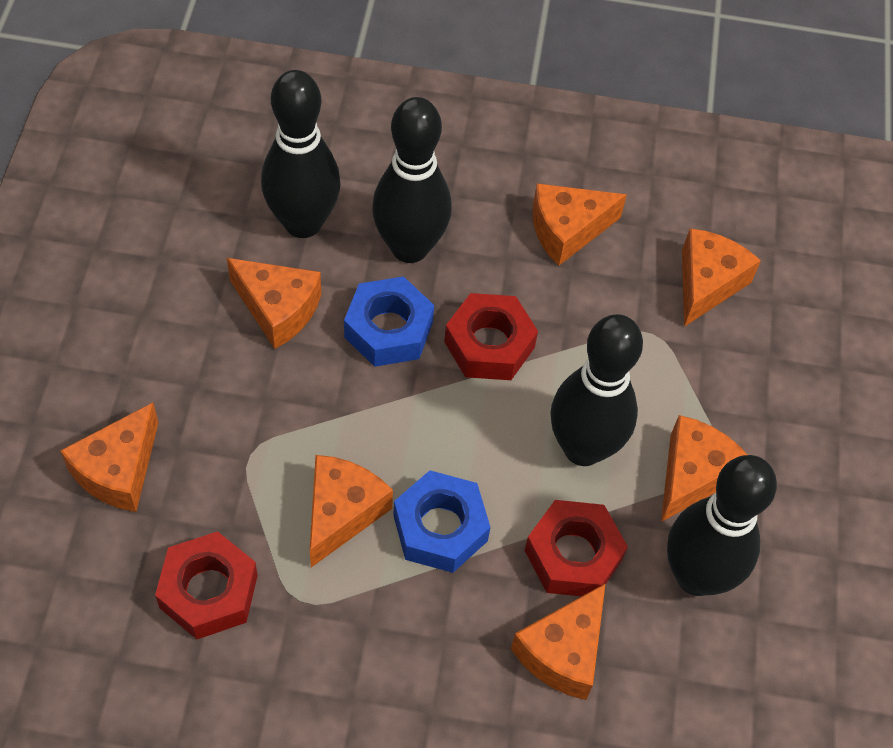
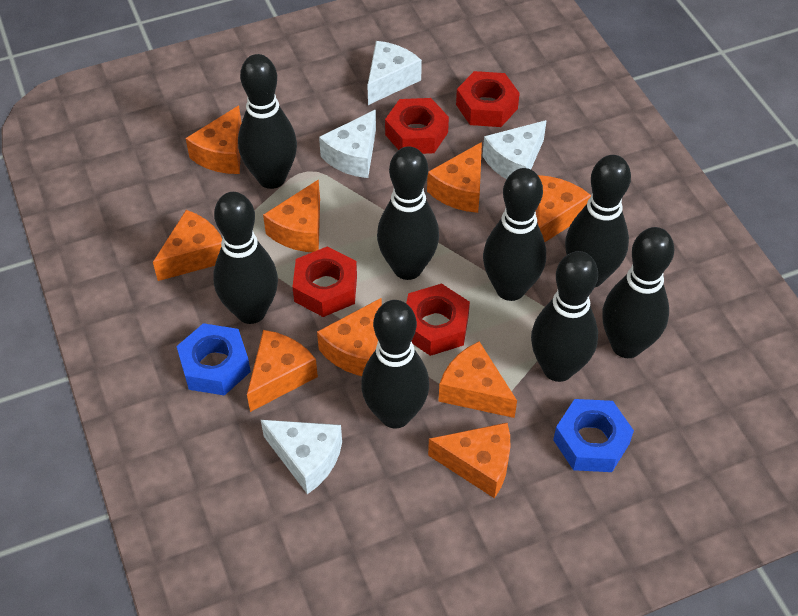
black bowling pin: [261,70,341,238] [372,97,452,263] [551,314,643,466] [667,455,777,596] = 4 -> [213,192,278,324] [238,54,297,189] [361,300,429,428] [377,146,439,280] [483,168,546,301] [531,251,598,382] [565,155,631,287] [602,227,674,358] = 8
orange cheese: [60,403,159,512] [227,258,321,349] [310,455,393,567] [511,583,606,700] [533,183,627,266] [661,415,747,522] [682,228,761,327] = 7 -> [153,210,222,281] [186,106,242,174] [247,330,318,412] [263,179,320,252] [317,298,382,376] [427,142,482,213] [428,423,510,498] [438,341,517,418] [536,175,591,242] = 9
red nut: [155,531,258,639] [444,293,538,380] [524,500,628,596] = 3 -> [293,246,357,317] [385,98,449,154] [406,284,470,356] [456,71,520,127] = 4
white cheese: none = 0 -> [261,420,342,494] [319,110,376,178] [367,41,422,105] [483,120,547,179] = 4

